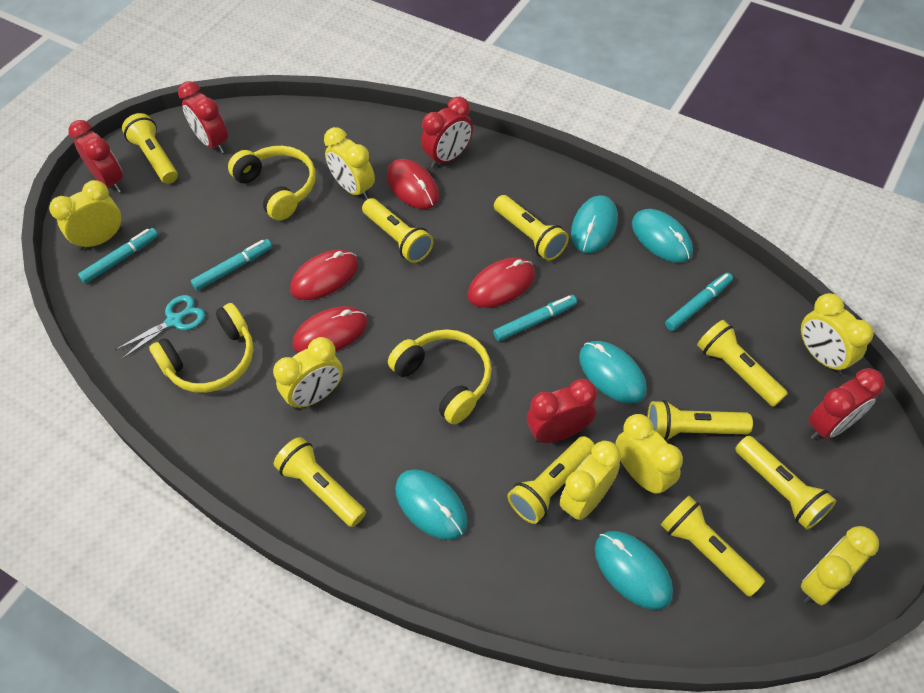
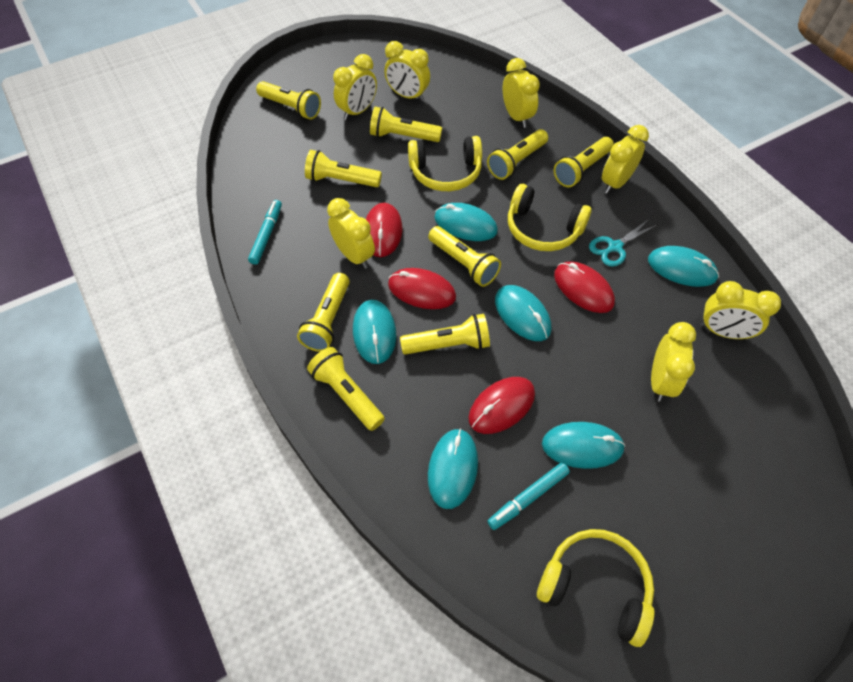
red clock: [69,120,123,192] [178,81,228,154] [421,97,473,168] [527,379,597,443] [808,368,885,440] = 5 -> none = 0
turquoise marker: [78,228,158,284] [191,239,272,290] [493,295,577,341] [665,273,733,331] = 4 -> [248,200,282,265] [487,462,570,530] = 2
turquoise mouse: [395,469,468,540] [571,195,618,253] [579,341,647,404] [595,531,673,610] [632,209,693,263] = 5 -> [353,300,396,364] [428,429,478,509] [434,203,498,241] [495,285,552,341] [542,422,625,469] [648,246,719,287] = 6

